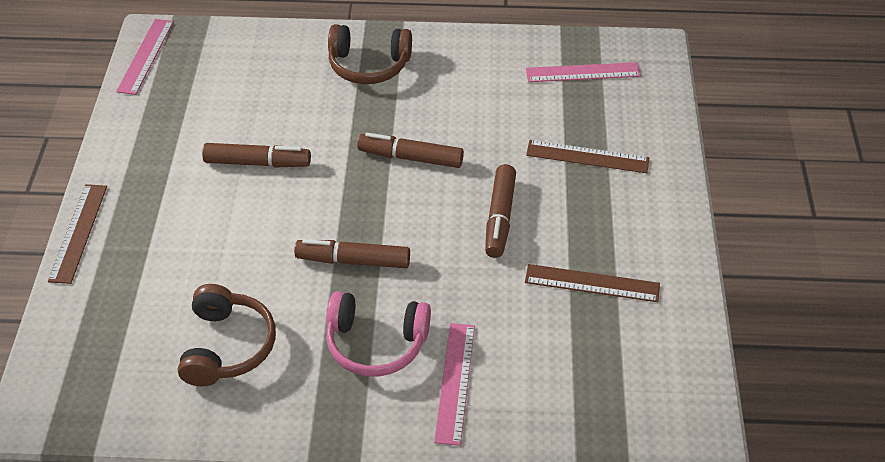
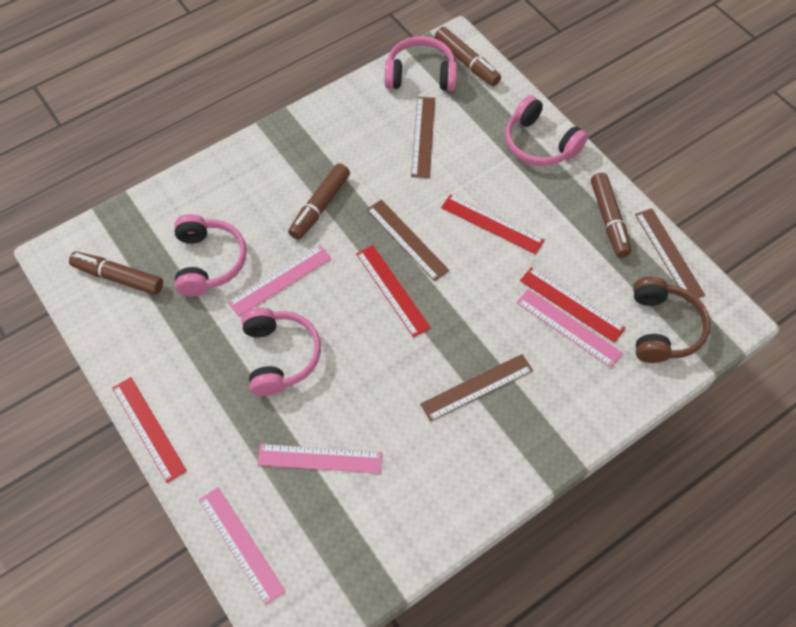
brown headphones: [178,284,276,386] [328,24,412,84] = 2 -> [633,277,711,363] = 1
brown ruler: [48,184,107,284] [525,264,660,302] [526,140,649,173] = 3 -> [367,200,450,281] [411,97,435,178] [420,354,533,422] [635,208,705,302] = 4
pink headphones: [326,291,431,377] = 1 -> [174,214,247,296] [241,308,321,396] [385,36,457,91] [505,95,588,166] = 4
pink ruler: [116,19,174,95] [434,323,475,446] [526,62,641,82] = 3 -> [199,487,285,605] [228,245,331,317] [257,444,382,473] [516,289,622,368] = 4
red ruler: none = 0 -> [112,377,187,483] [356,245,431,337] [441,194,545,254] [520,267,625,343] = 4

